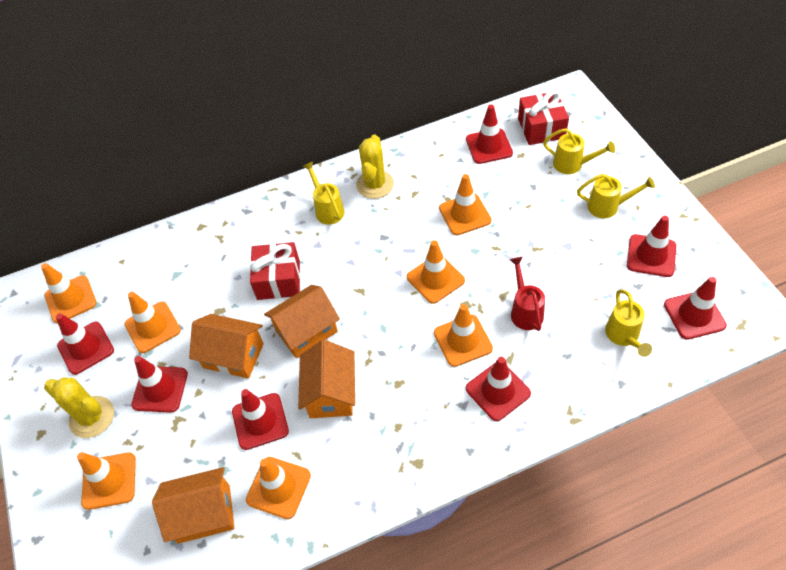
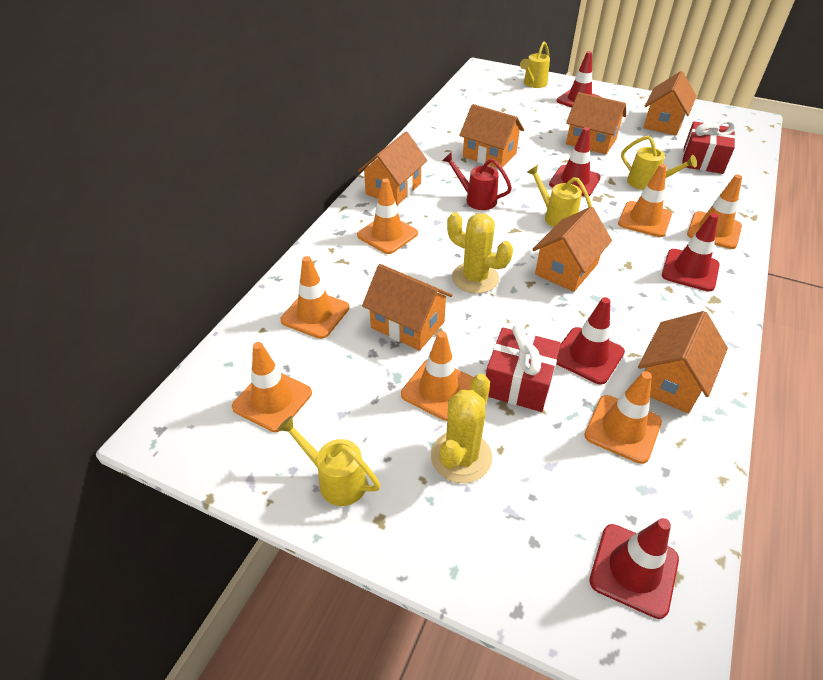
orange house: [152,467,234,544] [189,314,264,379] [264,285,340,358] [298,340,355,418] = 4 -> [358,132,427,205] [362,264,453,351] [459,104,524,168] [532,207,612,292] [566,92,626,154] [638,311,728,414] [643,71,697,135] = 7
red traffic cone: [56,313,114,375] [131,356,188,413] [232,389,289,450] [466,105,513,164] [466,357,531,421] [627,216,676,277] [664,277,727,340] = 7 -> [549,127,601,196] [556,297,625,384] [557,51,601,108] [589,518,679,619] [662,213,720,291] = 5

